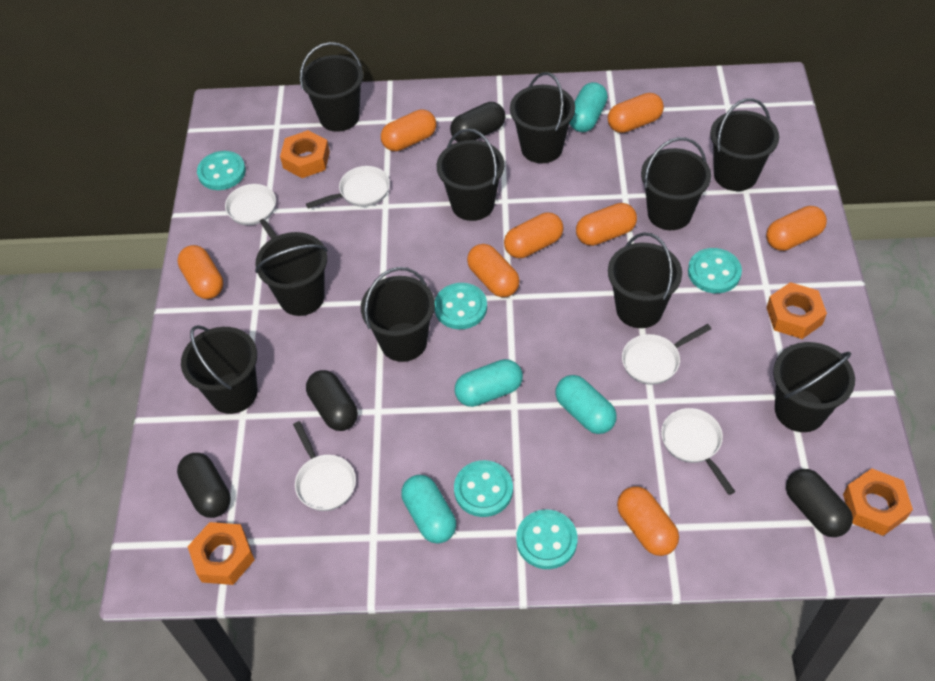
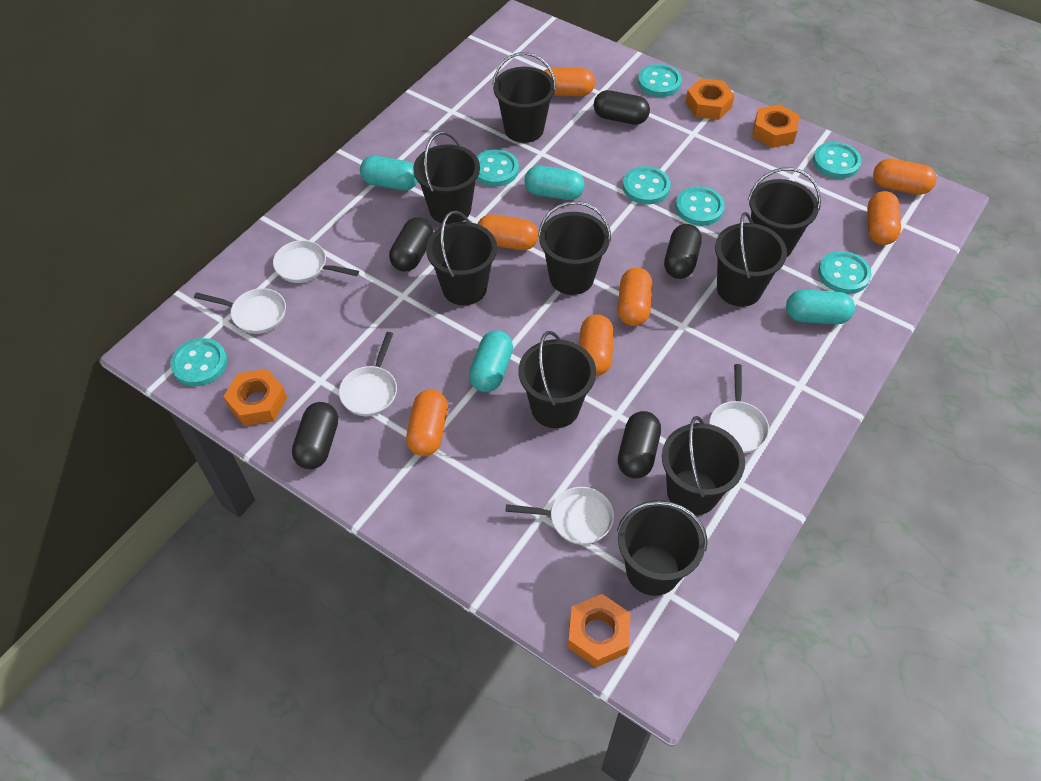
black bucket: [181,325,258,414] [255,232,328,316] [300,42,363,131] [361,267,435,362] [437,128,504,221] [510,72,575,163] [608,233,682,328] [641,137,711,230] [710,98,779,191] [773,342,855,432] = 10 -> [413,132,480,224] [426,211,497,305] [492,52,556,143] [519,331,596,428] [538,201,611,295] [617,500,708,596] [662,416,745,515] [715,212,787,307] [748,167,821,258] = 9
black capsule: [177,453,230,518] [306,370,358,431] [450,102,505,142] [786,469,853,537] = 4 -> [292,402,338,469] [389,217,433,272] [594,90,650,125] [618,411,661,479] [664,224,702,279] = 5
orange capsule: [177,245,223,299] [381,109,436,151] [467,244,520,297] [504,213,564,258] [576,203,637,246] [608,93,664,133] [617,486,679,556] [766,206,827,251] = 8 -> [406,389,448,456] [478,214,539,250] [545,67,595,97] [579,314,614,376] [618,268,652,326] [867,191,901,245] [873,158,937,195] = 7
turquoise button: [197,151,246,190] [435,283,487,329] [454,460,513,517] [516,509,577,569] [688,248,742,293] = 5 -> [170,338,227,386] [476,149,519,187] [623,166,671,204] [638,64,682,97] [675,186,725,226] [813,142,862,179] [818,251,872,294] = 7

